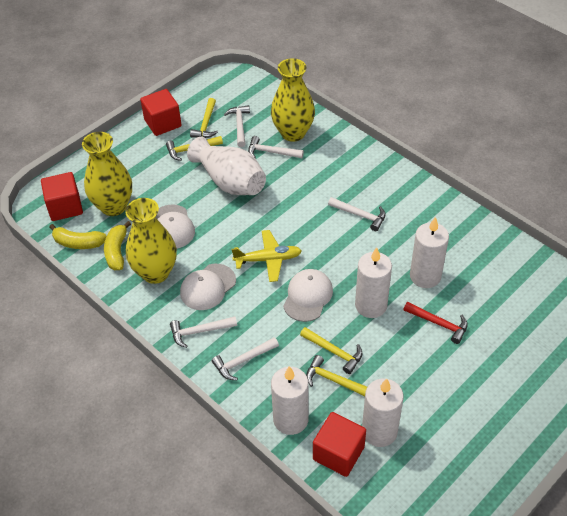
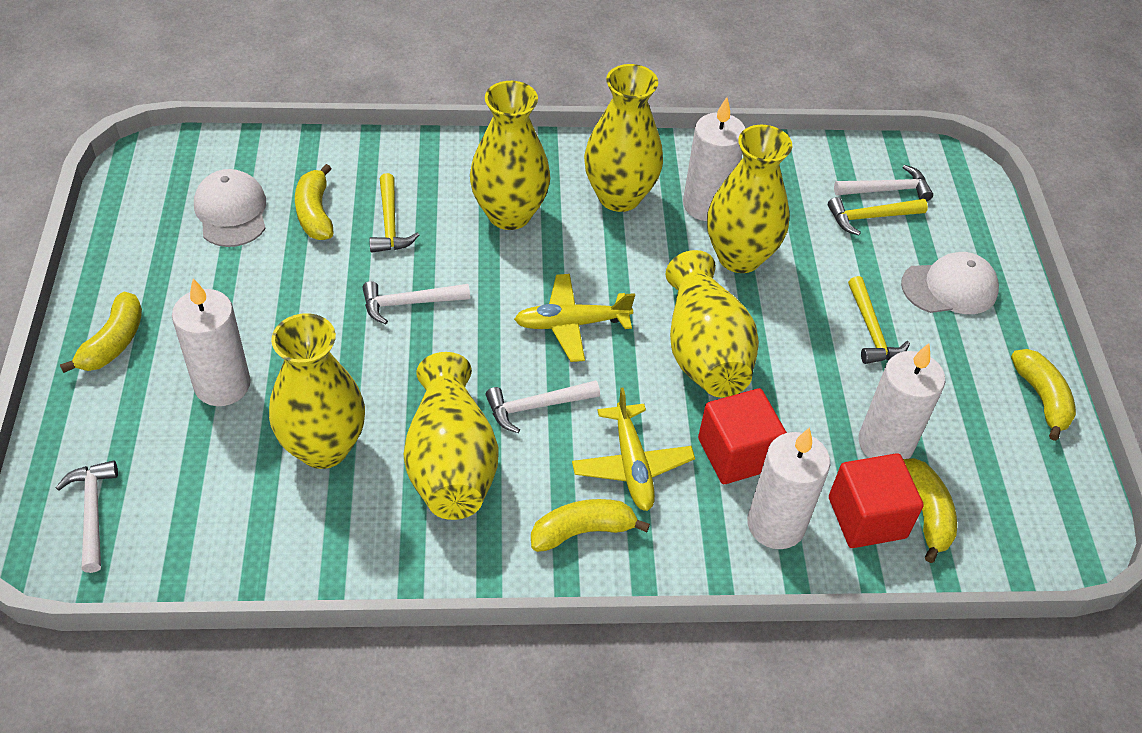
red cube: [41,172,83,221] [140,89,182,136] [313,412,366,477] = 3 -> [698,388,787,484] [829,453,924,548] = 2
red hammer: [403,302,468,344] = 1 -> none = 0
white cap: [156,204,195,249] [180,264,236,310] [283,269,333,322] = 3 -> [194,169,266,247] [901,252,999,314] = 2
white hammer: [170,316,237,348] [212,337,279,380] [224,105,250,147] [248,136,304,158] [328,197,386,231] = 5 -> [56,460,118,573] [362,281,470,324] [485,380,600,433] [834,165,933,201] = 4
white vase: [187,137,266,195] = 1 -> none = 0
yellow banana: [49,224,106,249] [104,221,131,270] = 2 -> [60,292,142,373] [295,164,333,240] [531,499,650,552] [903,458,957,563] [1011,349,1076,441] = 5
yellow hammer: [166,136,223,161] [190,98,218,138] [300,327,363,374] [306,355,367,396] = 4 -> [369,173,419,253] [828,197,928,235] [848,276,910,364] = 3
yellow plane: [232,230,302,282] = 1 -> [514,274,635,362] [572,387,695,511] = 2
yellow vase: [82,132,132,216] [125,198,177,284] [271,58,315,142] = 3 -> [269,313,365,469] [404,352,499,520] [470,81,550,230] [584,64,663,212] [666,250,759,398] [707,125,792,273] = 6

